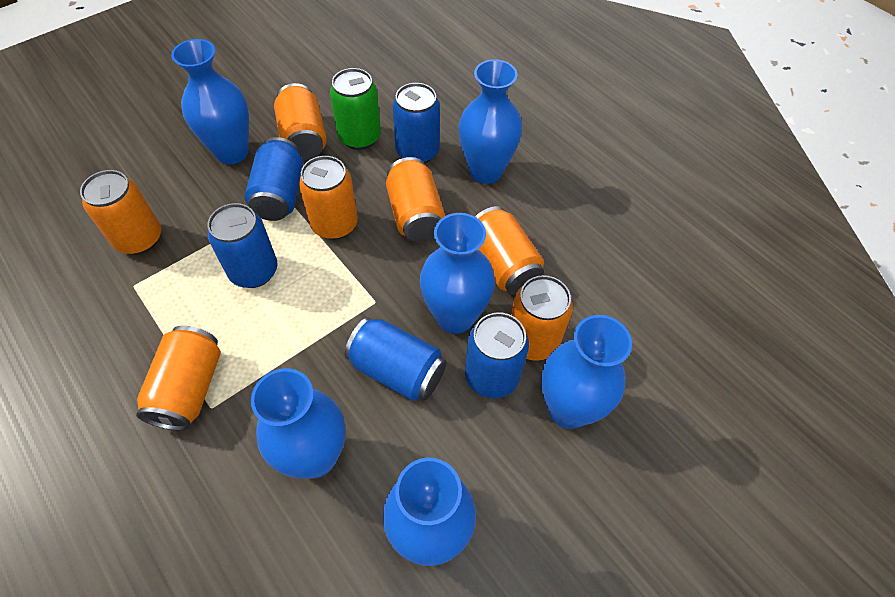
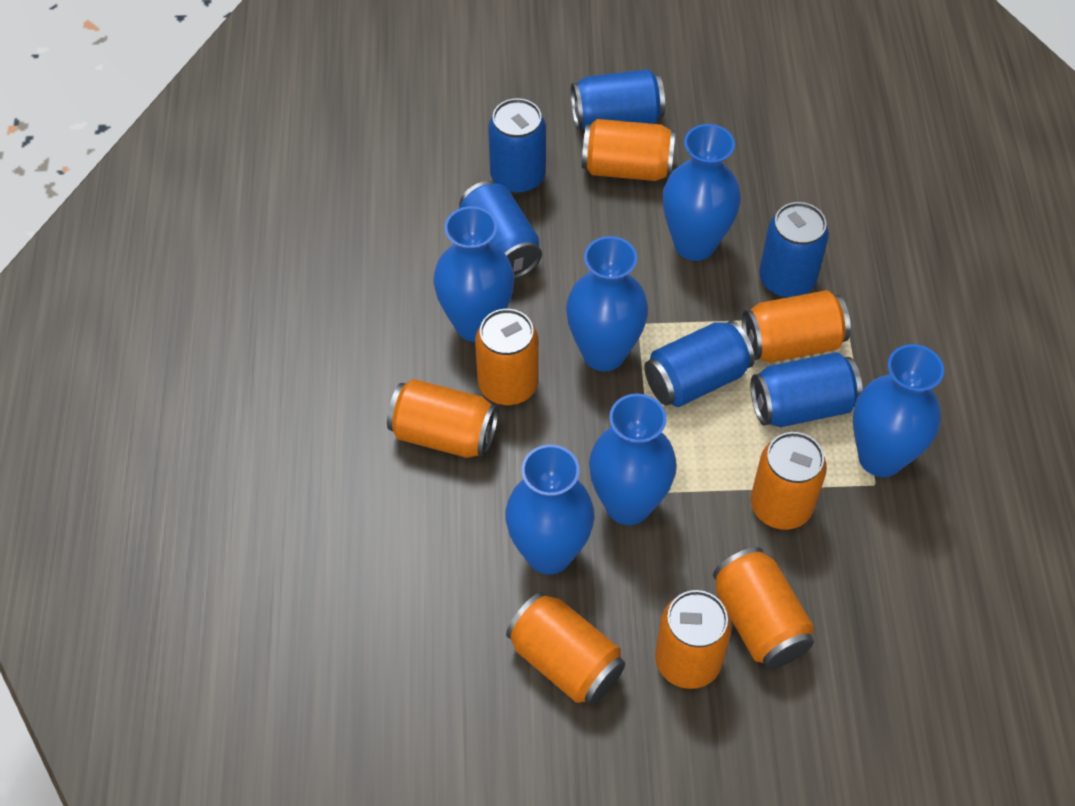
blue can: [208,203,278,288] [245,137,303,221] [345,317,447,401] [392,83,440,164] [465,312,529,398] = 5 -> [459,181,542,279] [488,98,546,194] [571,69,665,130] [644,321,755,407] [751,352,863,427] [759,202,829,298] = 6
green can: [330,68,381,150] = 1 -> none = 0
orange can: [80,170,161,255] [136,326,221,431] [274,83,327,160] [299,156,358,240] [386,157,445,242] [475,206,544,294] [511,275,573,361] = 7 -> [387,379,498,458] [475,309,539,405] [506,592,625,705] [582,119,676,181] [655,590,732,689] [713,547,814,669] [742,290,851,363] [751,432,827,530] = 8

